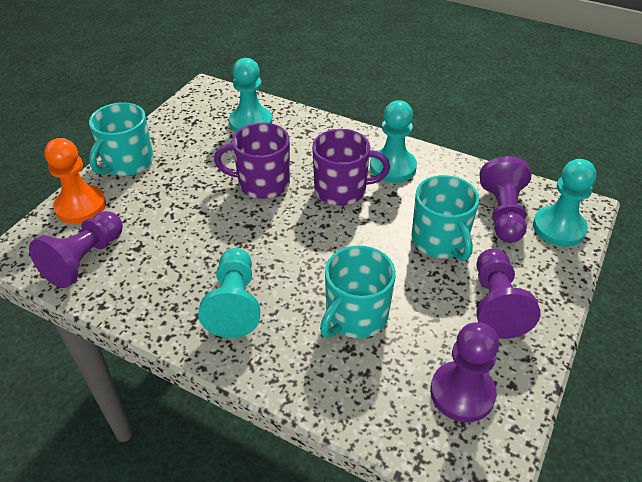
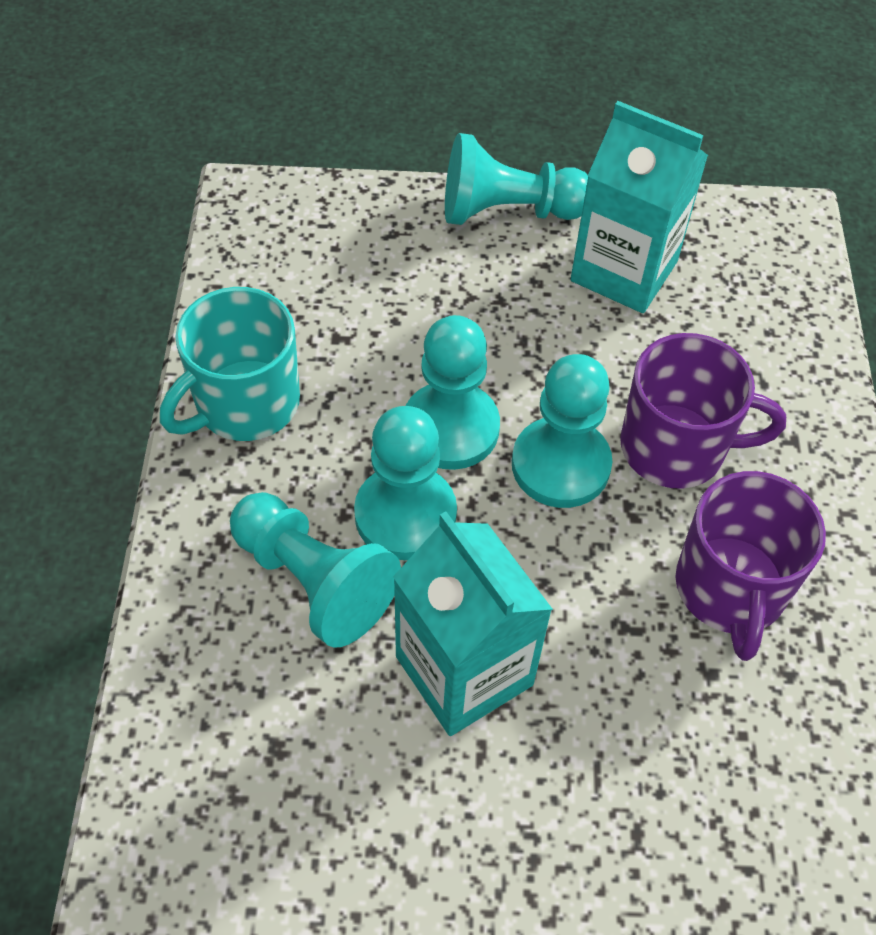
orange pawn: [44,138,106,224] = 1 -> none = 0
purple pawn: [29,211,123,288] [430,322,499,422] [476,249,541,339] [480,156,531,243] = 4 -> none = 0
turquoise carton: none = 0 -> [393,511,553,736] [570,101,708,313] = 2
turquoise mug: [89,102,154,176] [320,245,396,338] [411,175,479,261] = 3 -> [160,287,300,441] = 1
turquoise pawn: [198,248,260,338] [229,58,272,133] [370,100,417,183] [533,159,597,247] = 4 -> [230,492,401,648] [354,406,457,560] [406,315,500,470] [445,133,588,225] [512,354,612,508] = 5

